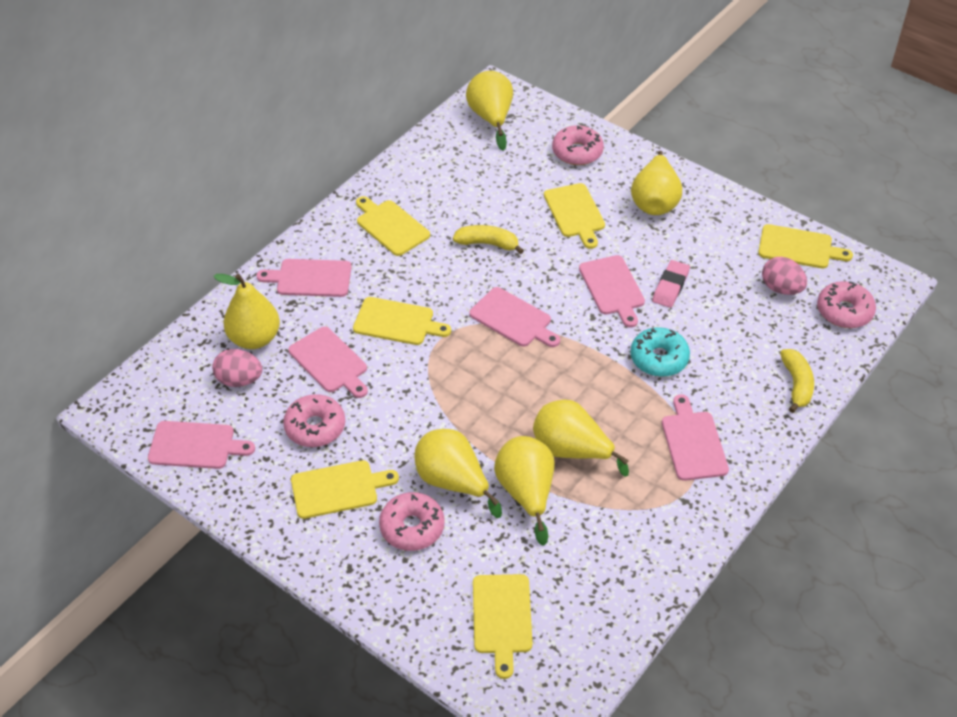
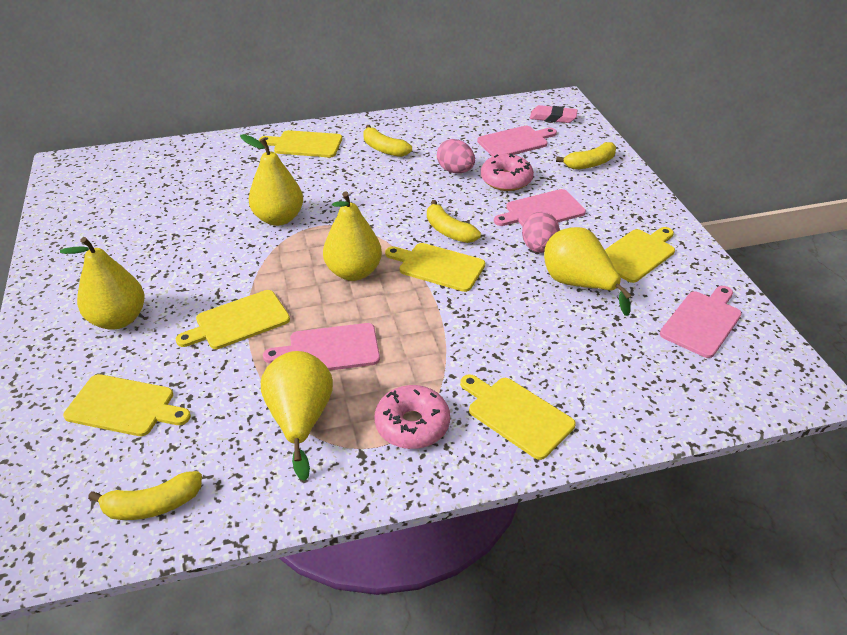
pink cutting board: [148,421,255,469] [257,259,352,297] [288,327,368,398] [469,287,560,347] [579,255,645,327] [662,394,729,481] = 6 -> [263,323,380,371] [477,126,557,157] [494,189,586,226] [660,286,742,358] = 4
pink donut: [283,394,345,447] [379,492,445,551] [552,125,604,165] [817,281,876,328] = 4 -> [374,385,450,449] [481,154,534,191] = 2
turquoise donut: [630,327,690,377] = 1 -> none = 0
yellow banana: [453,225,524,254] [780,349,814,413] = 2 -> [88,471,202,520] [363,125,412,157] [427,200,481,243] [556,142,616,169] = 4
yellow pear: [213,274,280,349] [414,429,502,518] [466,71,513,151] [494,436,555,546] [533,400,629,477] [631,151,682,215] = 6 -> [60,237,145,330] [240,134,303,226] [261,351,333,481] [323,191,382,281] [544,227,632,316] = 5

